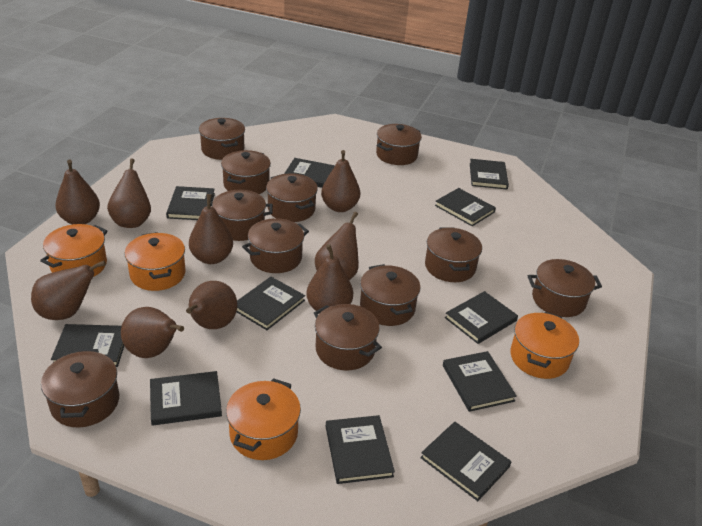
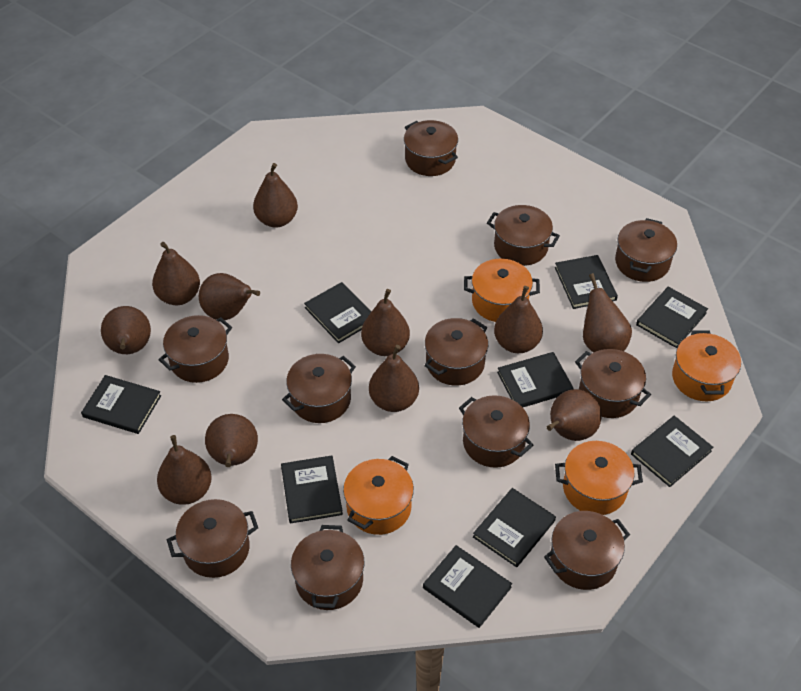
black book: [51,324,124,367] [150,371,222,426] [166,186,215,220] [236,277,305,330] [284,158,335,188] [326,415,395,484] [420,422,512,501] [435,188,496,226] [443,351,517,412] [445,291,518,344] [470,159,509,189] = 11 -> [81,375,161,434] [281,455,343,524] [304,282,371,343] [423,545,512,628] [473,488,556,567] [497,352,574,407] [555,255,618,309] [631,416,713,487] [636,287,708,348] = 9
brown pear: [31,261,106,320] [55,160,100,225] [107,159,151,228] [121,307,184,358] [186,281,237,329] [189,194,233,264] [306,244,353,314] [315,212,359,280] [321,150,360,212] = 9 -> [101,306,151,354] [152,242,200,305] [157,435,212,505] [199,273,260,320] [205,414,258,467] [253,163,298,228] [361,289,410,356] [369,345,419,412] [494,286,543,353] [547,389,601,441] [583,273,632,353] = 11

